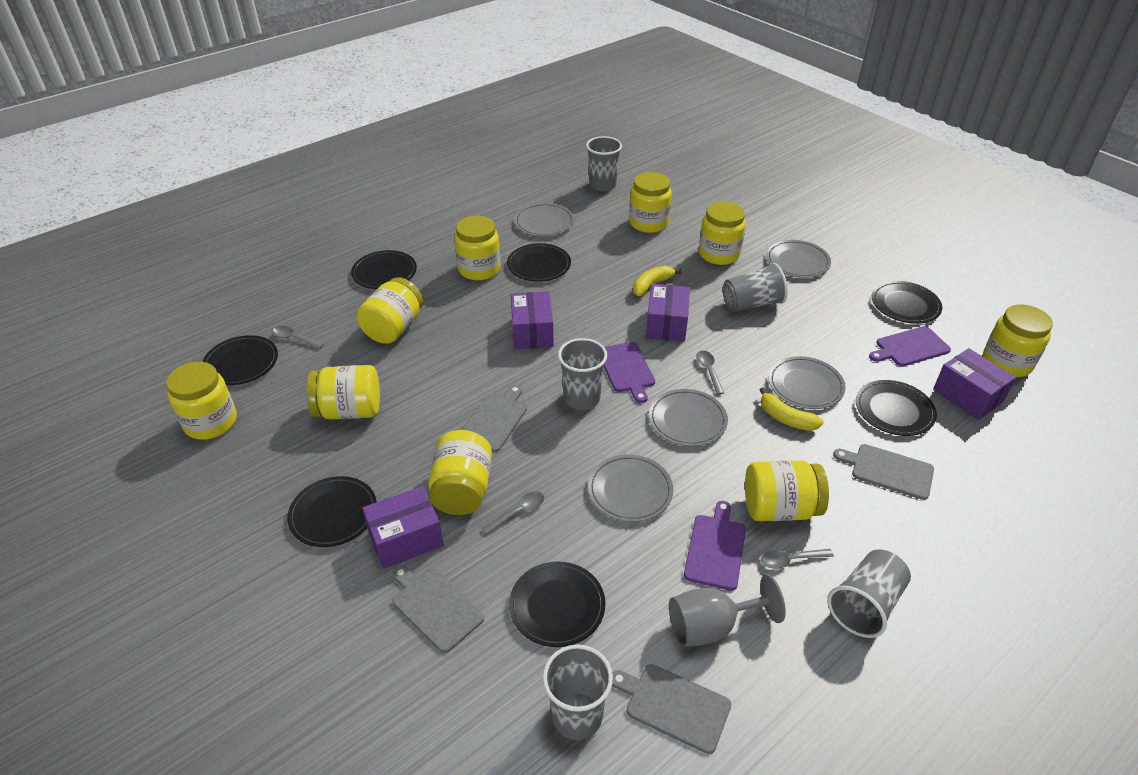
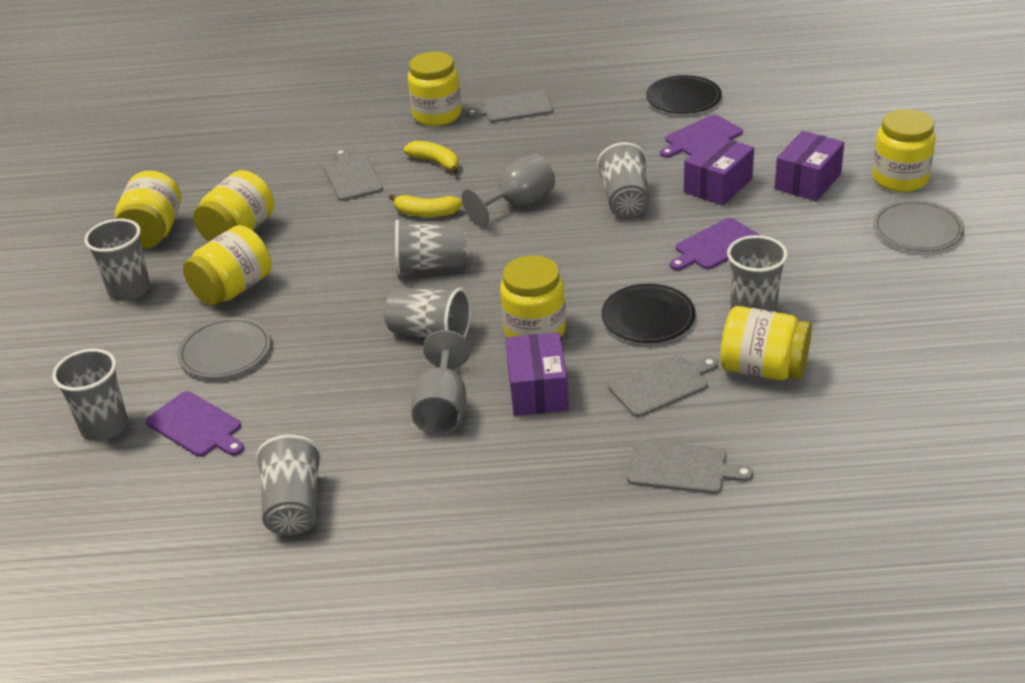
black plate: [202,335,278,385] [287,476,377,547] [351,250,417,289] [507,243,571,282] [509,562,605,647] [856,380,937,436] [872,281,942,324] = 7 -> [601,284,695,343] [646,75,722,114] = 2
grey cup: [543,645,613,740] [558,338,607,410] [586,136,622,191] [723,263,788,312] [827,550,911,638] = 5 -> [52,349,128,441] [84,219,150,301] [256,435,322,535] [384,288,471,338] [395,219,466,274] [597,142,650,218] [727,235,788,312] = 7
grey goblet: [669,574,786,647] = 1 -> [411,330,471,435] [462,154,555,227] = 2
grey plate: [514,203,574,237] [588,454,673,522] [649,389,728,446] [766,240,831,278] [768,356,846,409] = 5 -> [177,317,271,378] [873,200,964,251] = 2
grey spoon: [272,326,324,349] [482,492,544,534] [696,351,724,395] [761,549,834,569] = 4 -> none = 0
purple box: [362,486,444,569] [511,291,554,349] [646,284,690,342] [933,348,1016,420] = 4 -> [506,332,569,416] [684,135,754,206] [775,131,845,201] = 3
yellow jar: [166,362,237,440] [306,365,380,419] [357,277,423,344] [428,430,492,515] [454,216,500,280] [629,172,672,233] [699,201,746,265] [745,461,829,521] [983,304,1053,377] = 9 -> [115,171,181,249] [183,225,271,306] [193,170,274,242] [408,52,462,126] [500,255,566,337] [721,306,812,380] [872,109,936,192] = 7

